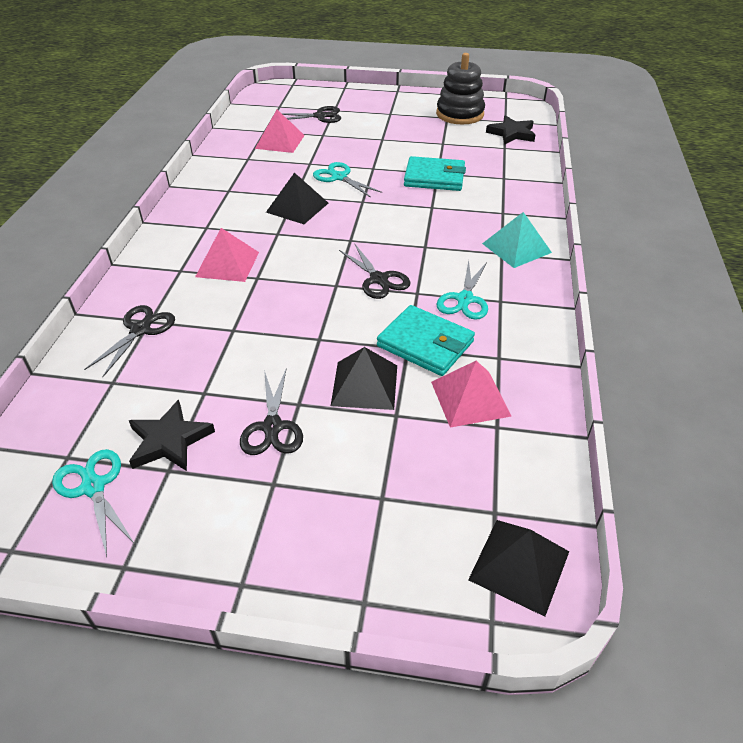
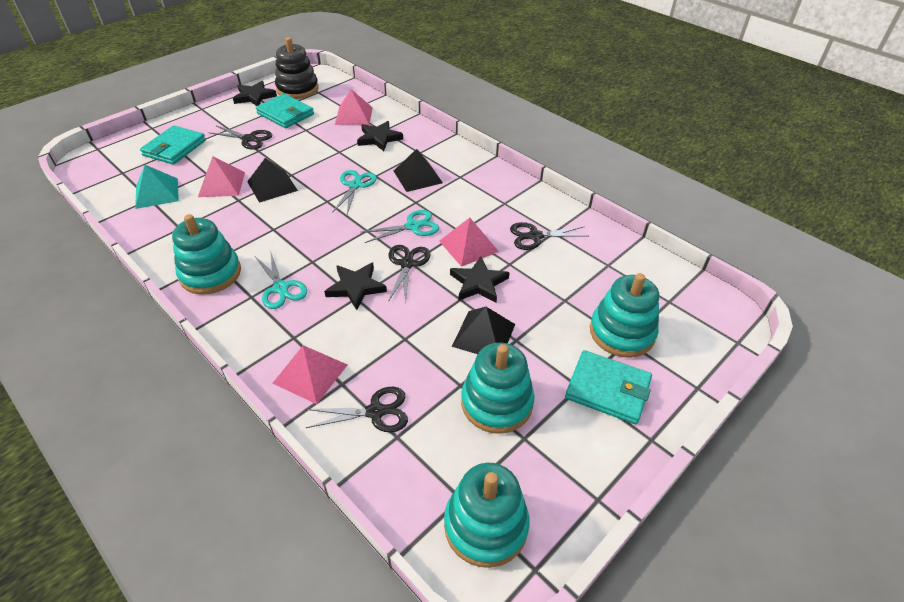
black star: [129,399,215,471] [486,115,535,144] = 2 -> [233,81,277,106] [324,262,387,310] [357,121,403,151] [450,256,510,303] = 4
pink pyramid: [195,228,259,282] [255,110,305,153] [431,361,512,428] = 3 -> [198,156,245,197] [272,346,347,404] [335,89,373,125] [439,218,499,267] = 4
turquoise stacking toy: none = 0 -> [172,214,241,295] [444,463,530,568] [461,343,535,434] [590,273,659,358] = 4
turquoise wallet: [377,305,475,376] [404,156,466,191] = 2 -> [140,125,206,165] [256,94,314,128] [565,350,652,424] = 3

